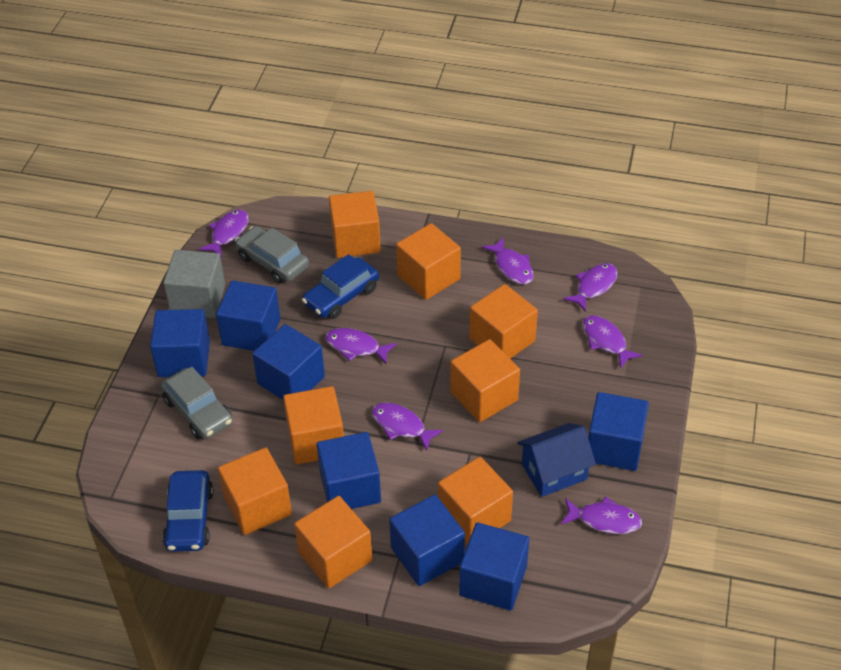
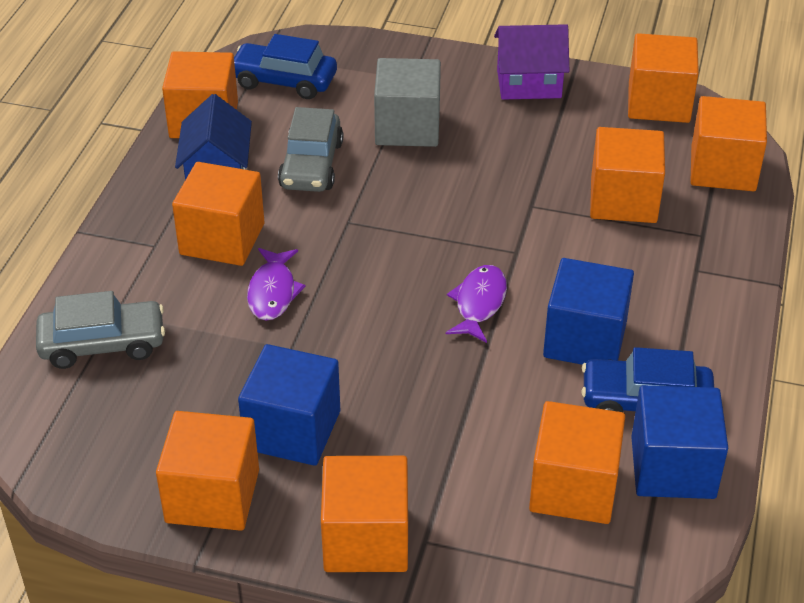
blue cube: [150,309,210,377] [216,280,280,351] [252,324,325,401] [317,432,381,509] [389,495,465,586] [459,522,529,611] [588,392,649,471] = 7 -> [238,344,340,466] [543,258,634,365] [631,385,728,499] = 3
purple fish: [199,210,249,258] [325,328,397,364] [372,403,443,451] [482,237,534,285] [561,496,642,534] [563,263,618,312] [583,315,643,368] = 7 -> [247,248,306,321] [446,265,507,343] = 2
purple house: none = 0 -> [494,24,569,100] = 1

